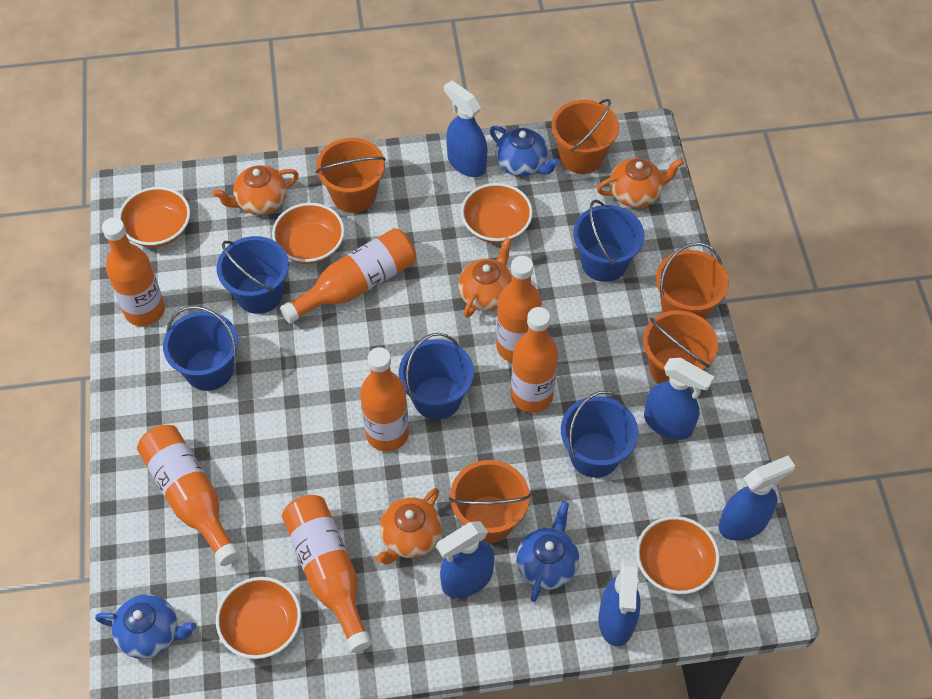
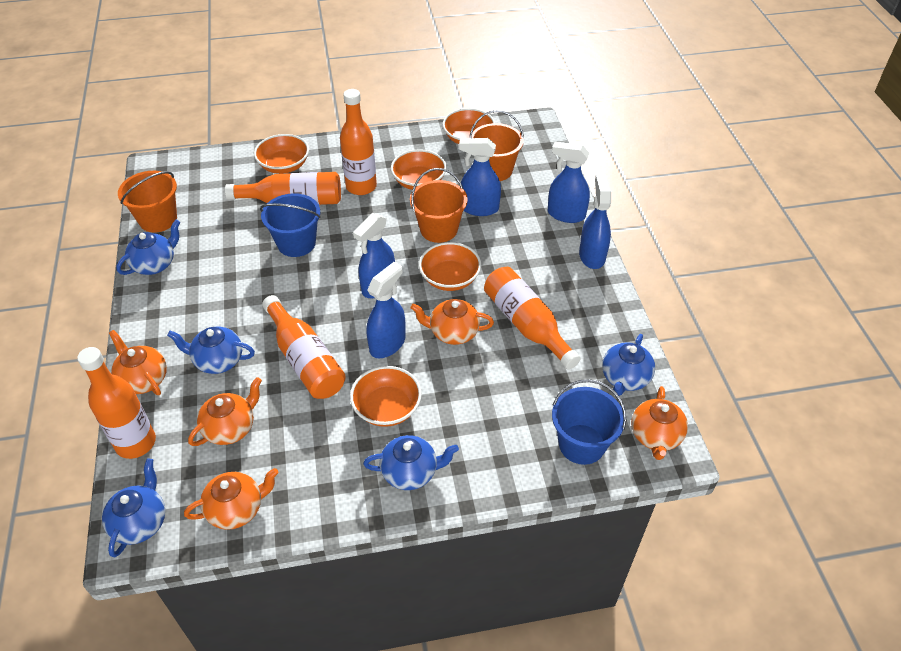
blue bucket: [163,306,238,391] [217,236,289,314] [399,333,474,420] [561,391,638,478] [573,200,644,282] = 5 -> [260,193,321,257] [552,379,626,465] = 2
blue teapot: [95,594,197,659] [490,126,560,177] [516,501,579,602] = 3 -> [102,459,165,557] [116,220,180,275] [167,327,255,374] [363,435,459,490] [602,334,655,396] = 5
orange bottle: [102,217,165,326] [137,425,239,566] [280,228,416,323] [282,495,372,653] [360,347,409,451] [496,256,542,362] [511,307,558,413] = 7 -> [77,347,156,459] [225,172,341,205] [262,295,346,399] [340,89,377,195] [484,267,581,370] = 5
orange bucket: [316,138,386,213] [449,460,531,543] [552,99,619,174] [643,310,718,384] [656,243,729,319] = 5 -> [118,171,177,233] [410,168,468,243] [469,110,524,181] = 3
orange teapot: [212,165,299,215] [376,488,442,565] [458,237,512,318] [597,158,684,208] = 4 -> [109,330,167,395] [184,468,278,530] [188,377,262,446] [411,299,494,345] [631,386,688,460] = 5

